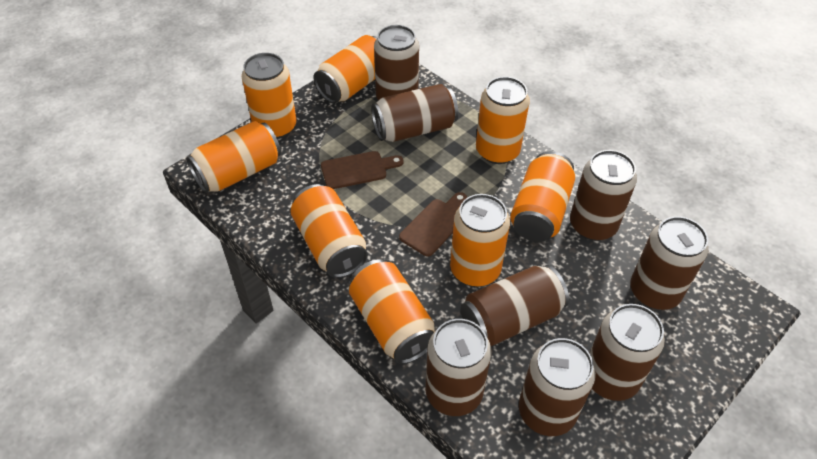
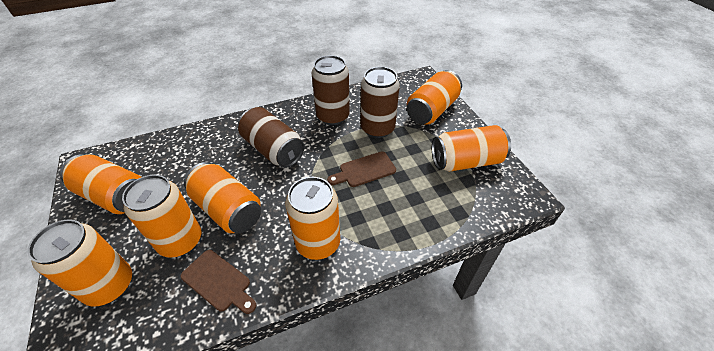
brown can: [371,84,459,142] [374,25,419,100] [425,319,492,416] [461,265,569,346] [519,338,596,436] [570,150,637,241] [589,304,665,401] [630,216,708,310] = 8 -> [238,107,304,168] [311,55,350,125] [361,67,400,138] = 3
orange can: [186,121,281,193] [242,53,296,139] [290,184,368,278] [313,35,377,103] [349,259,435,364] [450,194,510,287] [476,77,530,164] [510,151,575,242] = 8 -> [28,219,132,307] [60,154,141,214] [122,175,202,258] [184,162,261,233] [286,177,340,260] [407,70,462,125] [432,125,511,172] = 7

